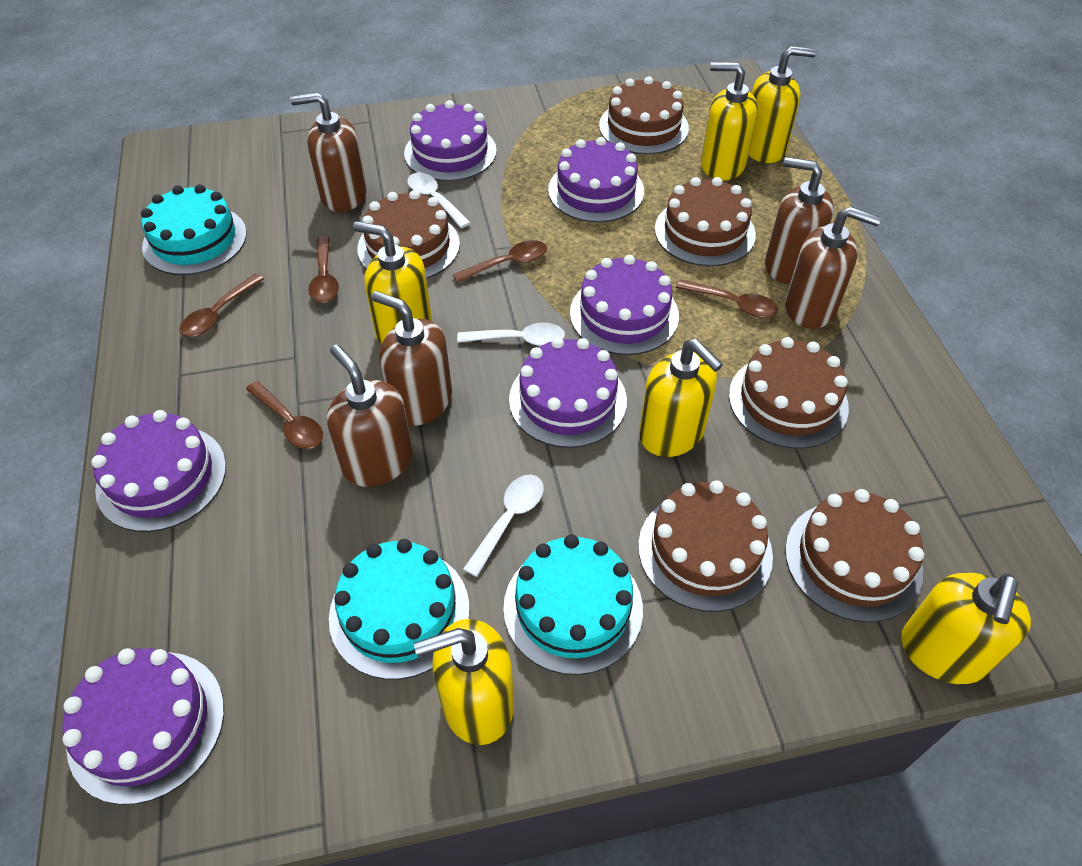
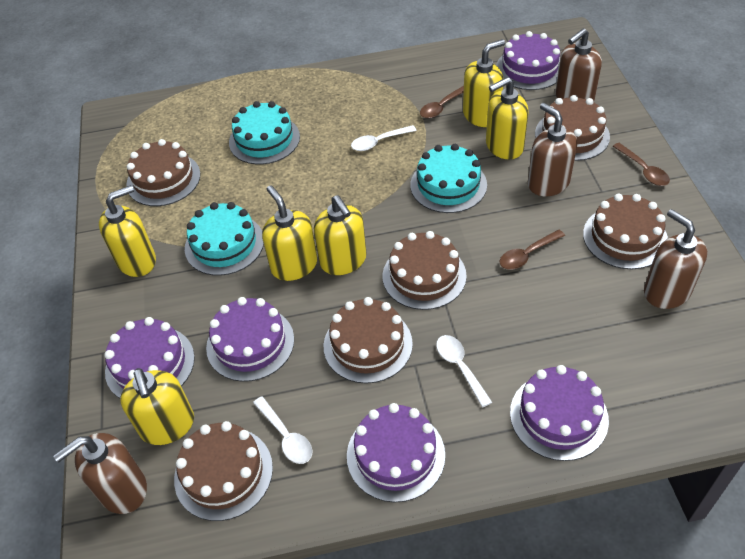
brown soap dispenser: [290,93,367,212] [327,345,413,487] [371,291,452,426] [765,157,834,284] [785,206,881,329] = 5 -> [53,433,147,514] [528,103,577,196] [555,28,602,101] [644,209,707,309] = 4
brown spoon: [179,274,264,337] [246,381,323,449] [308,236,339,303] [453,240,547,283] [676,279,778,318] = 5 -> [420,86,464,118] [500,230,565,270] [613,143,670,186] = 3
purple cake: [62,648,224,805] [91,410,226,532] [404,100,497,181] [509,337,627,448] [548,137,644,223] [570,255,679,355] = 6 -> [104,317,195,398] [206,297,294,382] [347,403,445,502] [496,31,560,90] [510,365,609,461] = 5

